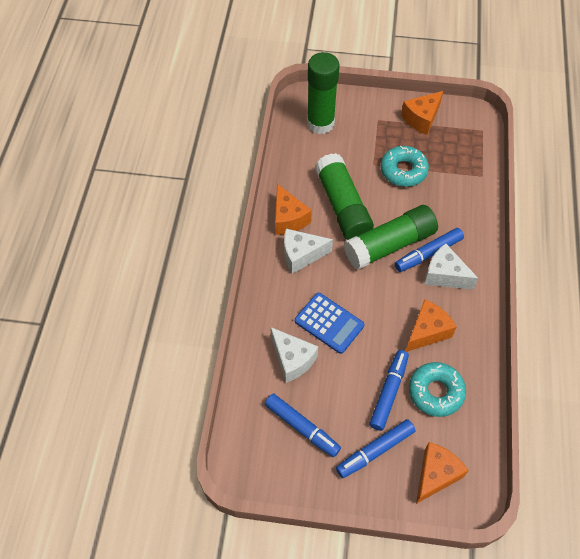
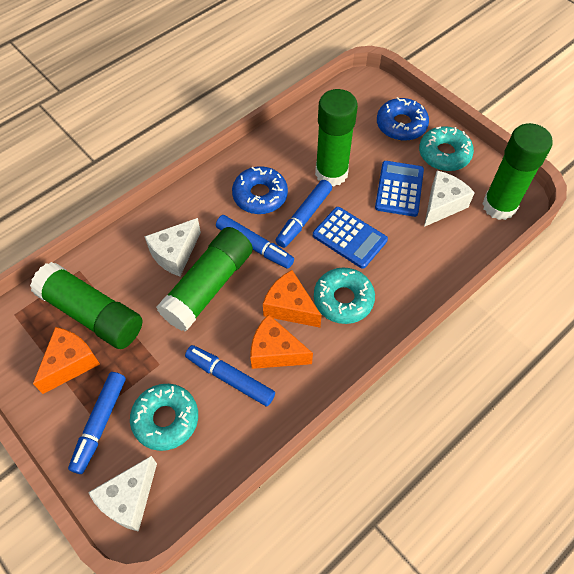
blue calculator: [295,293,364,354] = 1 -> [313,207,388,269] [375,161,424,217] = 2
blue donut: none = 0 -> [232,166,288,214] [377,97,429,141] = 2
green glue stick: [307,52,339,134] [315,153,374,240] [344,205,438,270] = 3 -> [30,262,142,349] [156,227,253,331] [315,89,358,187] [482,123,553,220] = 4
orange cheese: [275,184,312,235] [401,91,443,135] [406,299,456,352] [416,442,469,504] = 4 -> [33,327,100,394] [250,314,313,369] [263,270,322,328] = 3
turquoise donut: [381,145,429,187] [409,362,466,417] = 2 -> [130,384,198,451] [314,268,375,324] [419,126,474,171] = 3

